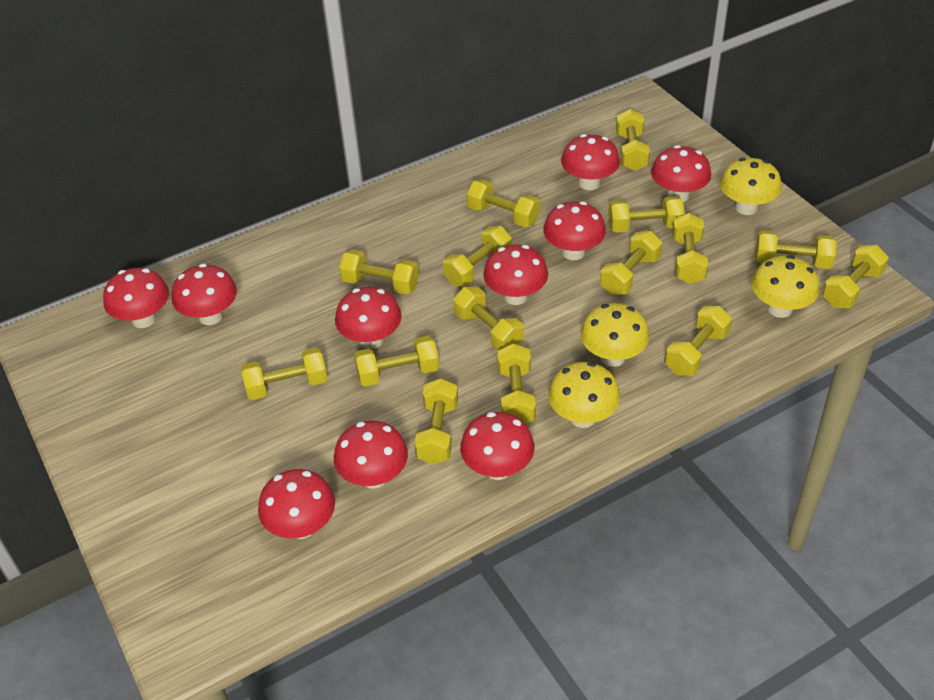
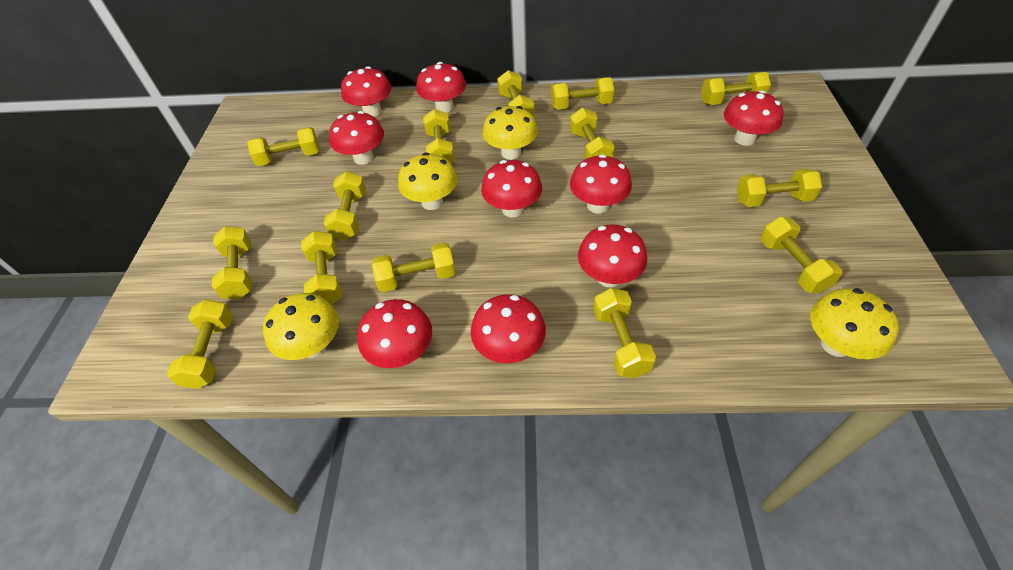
red mushroom: [103,268,169,328] [172,264,237,325] [258,469,335,539] [334,421,408,489] [335,287,402,349] [460,412,535,480] [483,244,548,305] [543,201,606,260] [561,134,620,190] [651,145,711,202] = 10 -> [329,111,384,165] [341,66,391,117] [357,299,432,368] [416,62,466,113] [471,294,546,363] [481,160,542,218] [570,154,632,214] [578,225,647,287] [724,90,784,146] = 9
yellow dumbbell: [241,348,328,400] [339,249,419,294] [354,336,439,387] [414,378,458,464] [443,226,512,286] [453,287,524,351] [467,179,540,227] [497,343,536,424] [600,231,662,295] [608,196,685,233] [616,109,650,171] [665,306,732,376] [672,213,708,284] [755,230,837,269] [822,245,889,308] = 15 -> [167,299,233,389] [212,226,252,299] [247,127,320,166] [301,231,342,305] [324,171,366,240] [372,242,455,292] [423,109,455,163] [497,70,535,117] [551,77,614,110] [570,108,615,159] [593,288,656,378] [701,72,771,105] [737,169,822,207] [760,217,842,293] = 14

